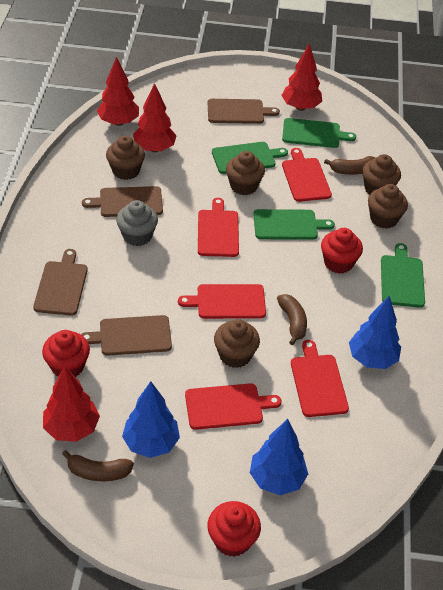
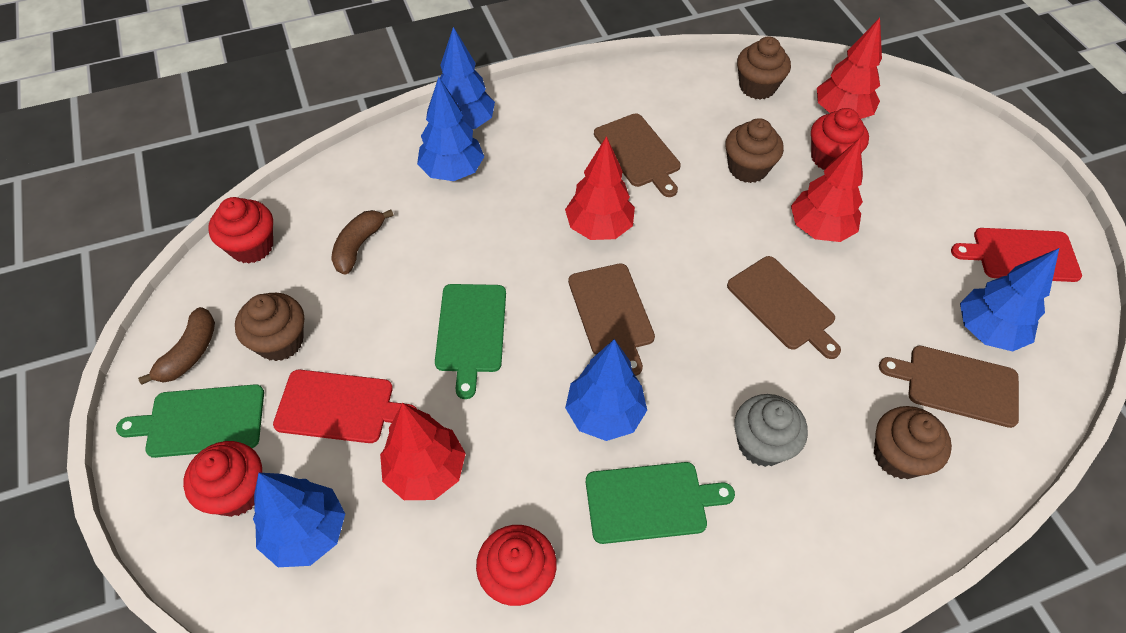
blue tree: [122,381,180,458] [250,419,308,495] [349,296,401,369] = 3 -> [253,473,345,567] [417,77,484,181] [440,27,495,129] [565,339,647,441] [960,248,1059,352] = 5
brown banana: [62,450,134,481] [277,294,307,345] [324,156,376,175] = 3 -> [138,307,215,385] [331,210,394,275] = 2
brown cupcake: [106,136,145,180] [214,319,260,368] [226,151,265,195] [362,154,401,194] [368,184,408,229] = 5 -> [235,293,304,361] [725,118,784,183] [737,36,791,99] [874,406,952,479] = 4
green cutting board: [212,142,288,174] [253,209,335,240] [282,118,356,148] [381,243,425,308] = 4 -> [116,384,264,458] [435,284,506,399] [586,462,735,544] = 3
red cupcake: [42,330,90,377] [207,501,261,557] [321,228,363,274] = 3 -> [183,441,262,517] [208,197,273,263] [476,525,557,606] [811,108,869,170] = 4
red cutting board: [178,284,266,319] [185,383,281,430] [198,198,239,257] [282,148,332,202] [291,340,349,417] = 5 -> [273,370,417,443] [951,228,1082,282] = 2

